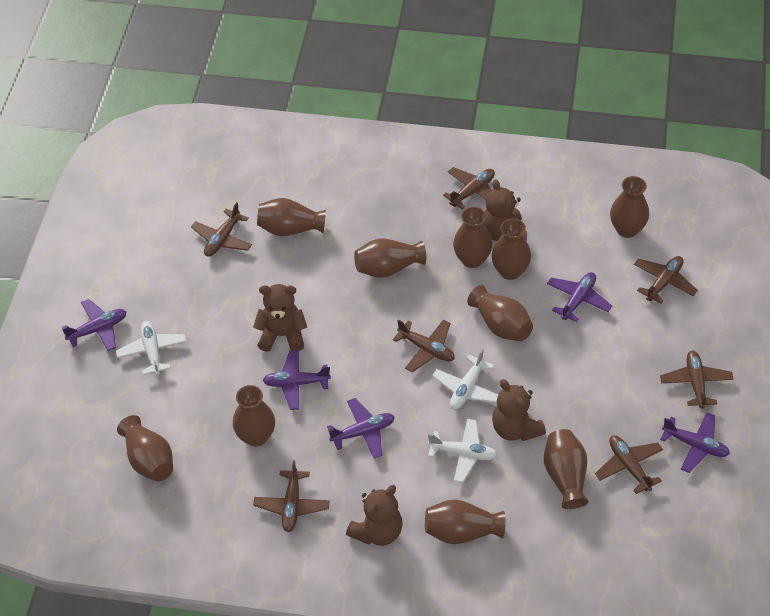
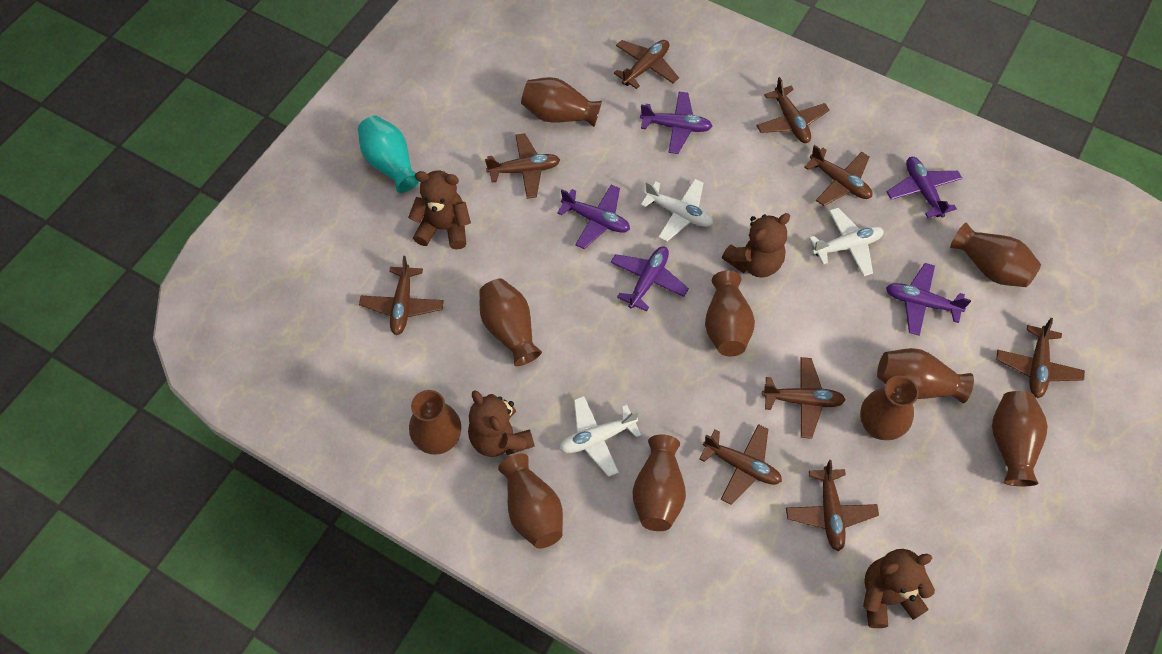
brown plane: [191,202,252,257] [253,460,330,532] [393,319,455,372] [443,167,495,209] [595,435,663,494] [634,256,698,304] [660,351,733,409] = 7 -> [359,256,444,335] [485,133,560,199] [614,40,679,89] [700,424,782,504] [756,77,829,143] [762,357,846,439] [786,460,879,551] [804,145,873,206] [996,318,1085,398] = 9
turquoise vase: none = 0 -> [358,116,419,193] = 1

